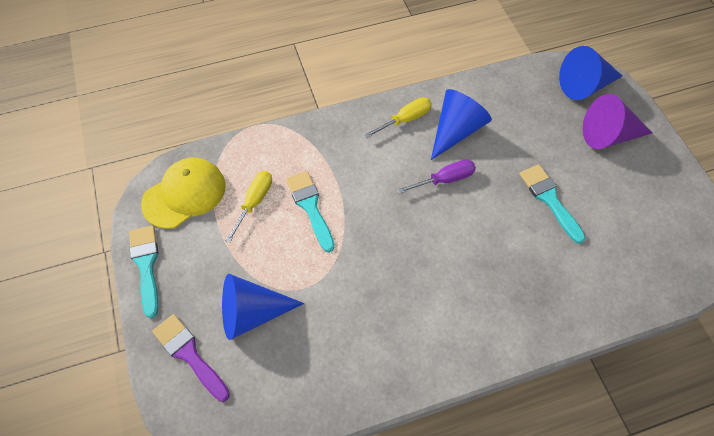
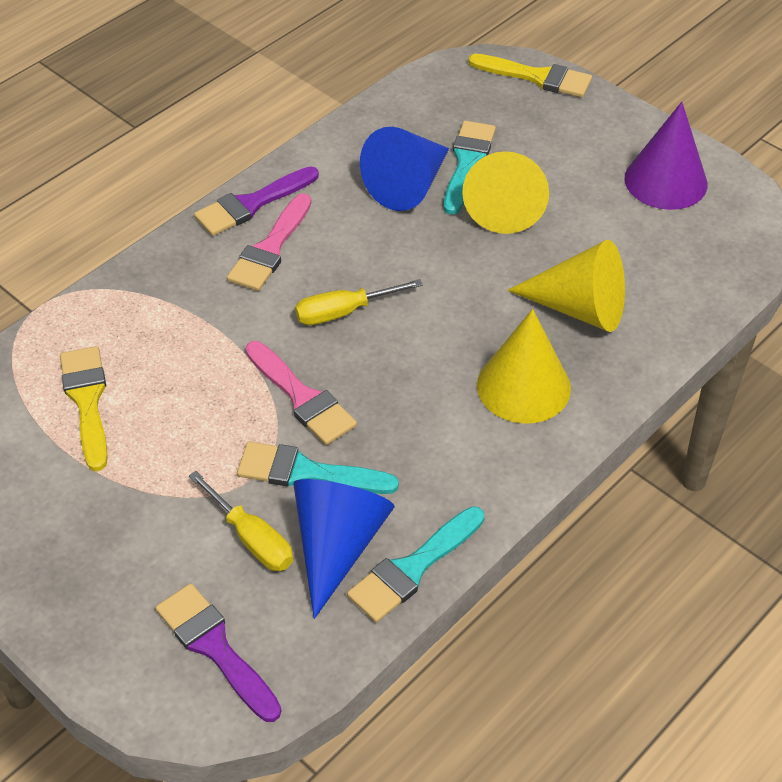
blue cone: [222,274,304,340] [431,89,492,160] [559,46,622,100] = 3 -> [293,479,395,619] [360,127,449,211] = 2
pink brush: none = 0 -> [227,193,312,291] [245,341,357,445] = 2
purple brush: [152,314,230,402] = 1 -> [156,583,281,722] [194,166,319,236] = 2
purple screwdriver: [398,159,476,193] = 1 -> none = 0
yellow brush: none = 0 -> [60,346,108,471] [468,54,592,97] = 2
yellow cap: [141,157,226,229] = 1 -> none = 0
yellow cone: none = 0 -> [462,151,549,234] [477,309,571,424] [507,240,625,332] = 3

